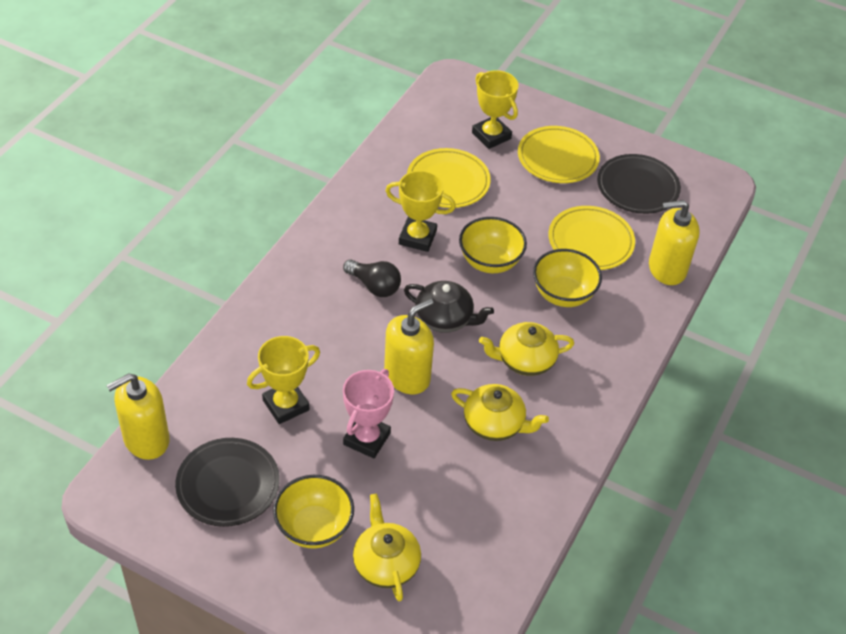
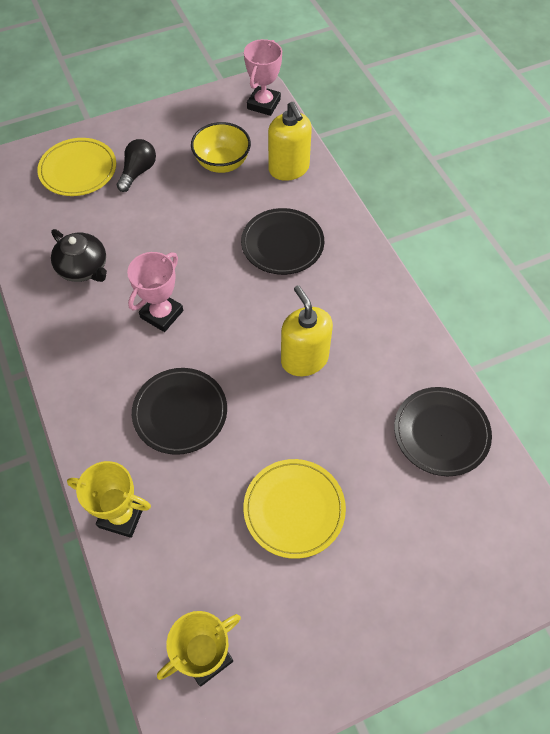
black plate: [175,438,280,527] [597,154,681,214] = 2 -> [132,368,227,455] [241,208,324,275] [394,387,492,476] = 3
pink trophy: [343,369,394,458] = 1 -> [127,252,183,332] [244,39,282,116] = 2
yellow bowl: [273,475,354,548] [459,217,527,273] [533,249,602,307] = 3 -> [191,122,251,173] = 1
yellow plate: [407,148,491,208] [518,126,600,183] [548,206,635,270] = 3 -> [37,138,116,196] [243,459,346,559] = 2
yellow soap dispenser: [106,373,170,460] [384,299,434,394] [649,200,700,285] = 3 -> [268,102,312,181] [281,285,333,376] = 2
yellow teapot: [353,494,421,601] [451,384,549,441] [479,322,574,376] = 3 -> none = 0
yellow trophy: [247,336,320,424] [385,170,456,252] [472,70,519,149] = 3 -> [67,461,151,538] [157,611,241,687] = 2

